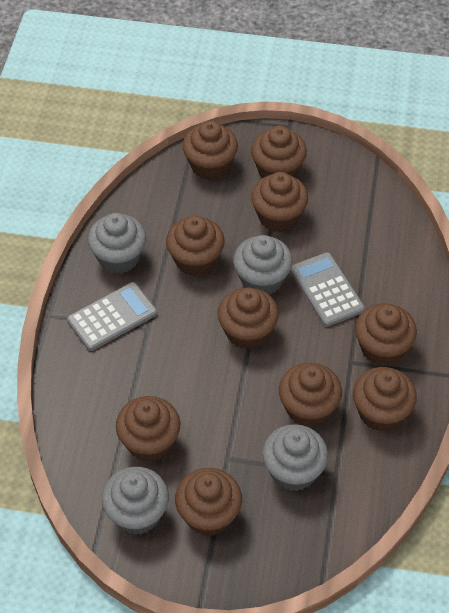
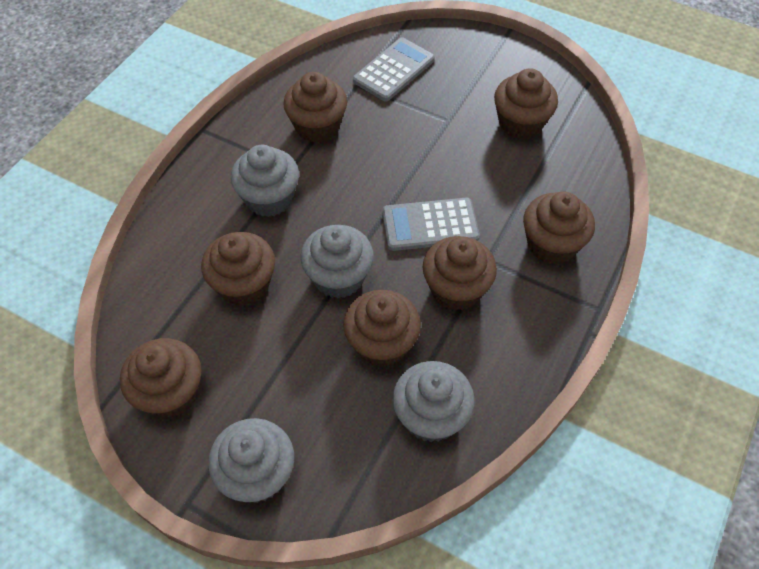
brown cupcake: [116,396,180,462] [166,216,225,276] [175,468,242,536] [183,121,238,180] [218,287,279,350] [251,126,307,178] [251,172,308,232] [279,363,342,427] [353,367,417,432] [355,303,417,366] = 10 -> [120,338,201,418] [201,232,275,306] [283,72,347,143] [343,290,421,367] [423,236,497,311] [494,68,558,140] [523,192,595,265] = 7

